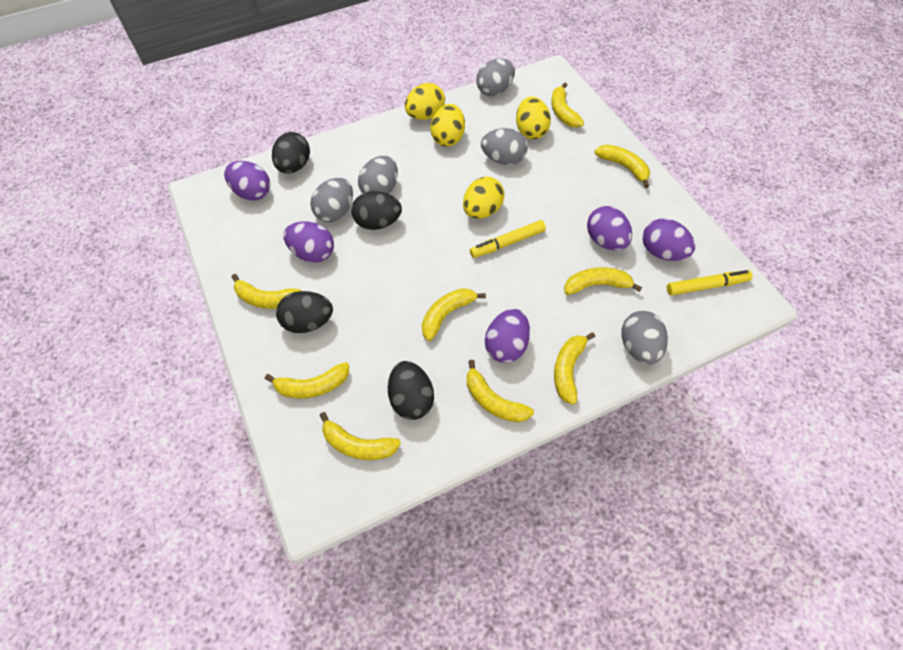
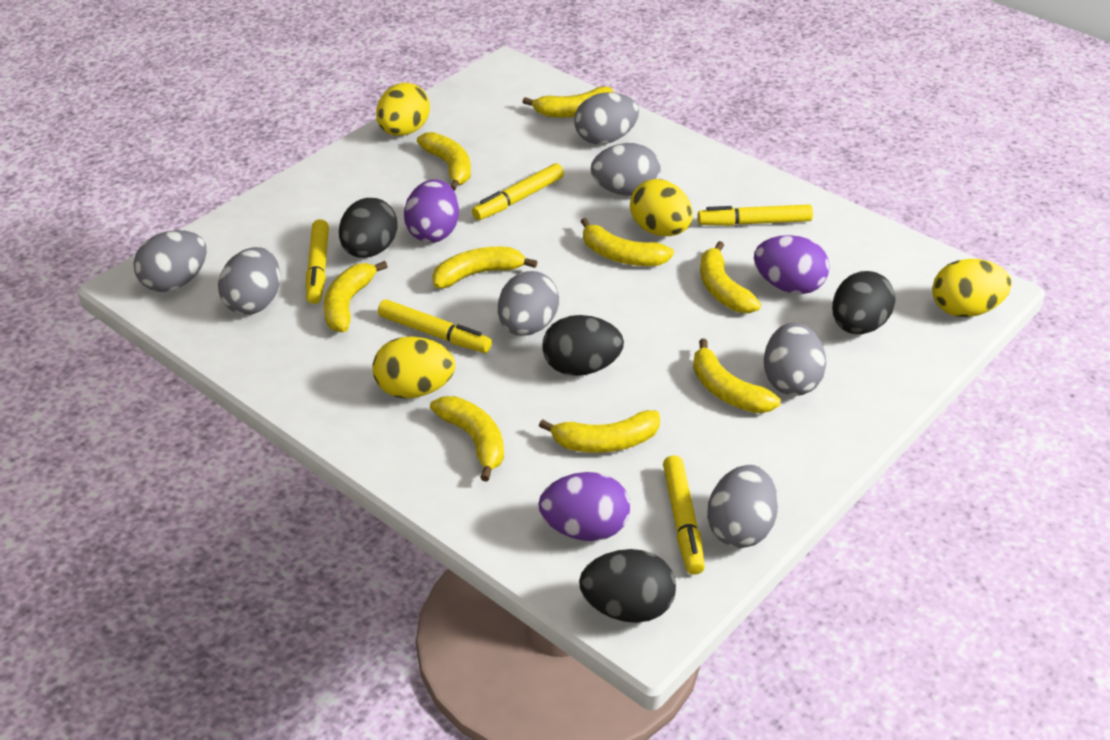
grey egg: [310,178,353,222] [358,156,398,194] [476,58,515,96] [481,128,528,165] [621,311,668,364] = 5 -> [133,230,207,292] [218,247,280,315] [498,271,559,336] [574,92,639,145] [591,143,661,196] [707,465,778,548] [764,322,826,396] = 7
purple egg: [224,161,270,201] [283,221,334,263] [485,309,530,363] [587,206,632,251] [642,219,695,261] = 5 -> [404,179,459,243] [538,472,630,541] [754,235,830,294] = 3
yellow marker: [470,220,546,258] [667,270,752,295] = 2 -> [306,219,329,304] [378,299,492,353] [472,163,564,220] [663,455,705,575] [698,204,813,226] = 5

